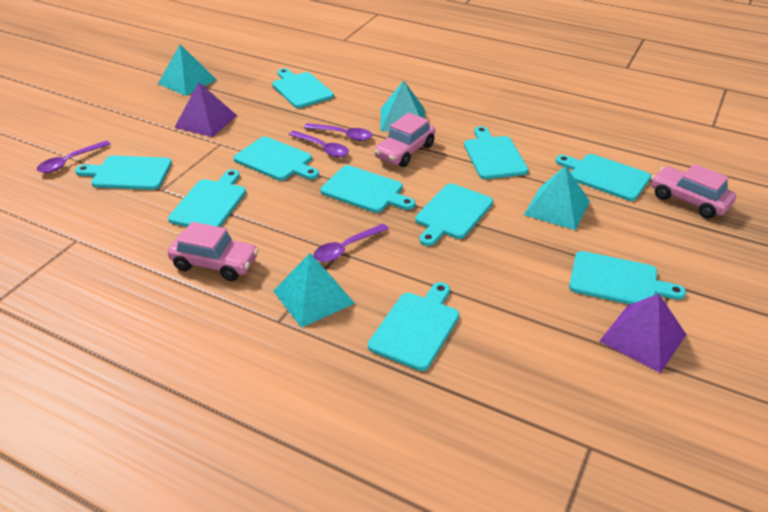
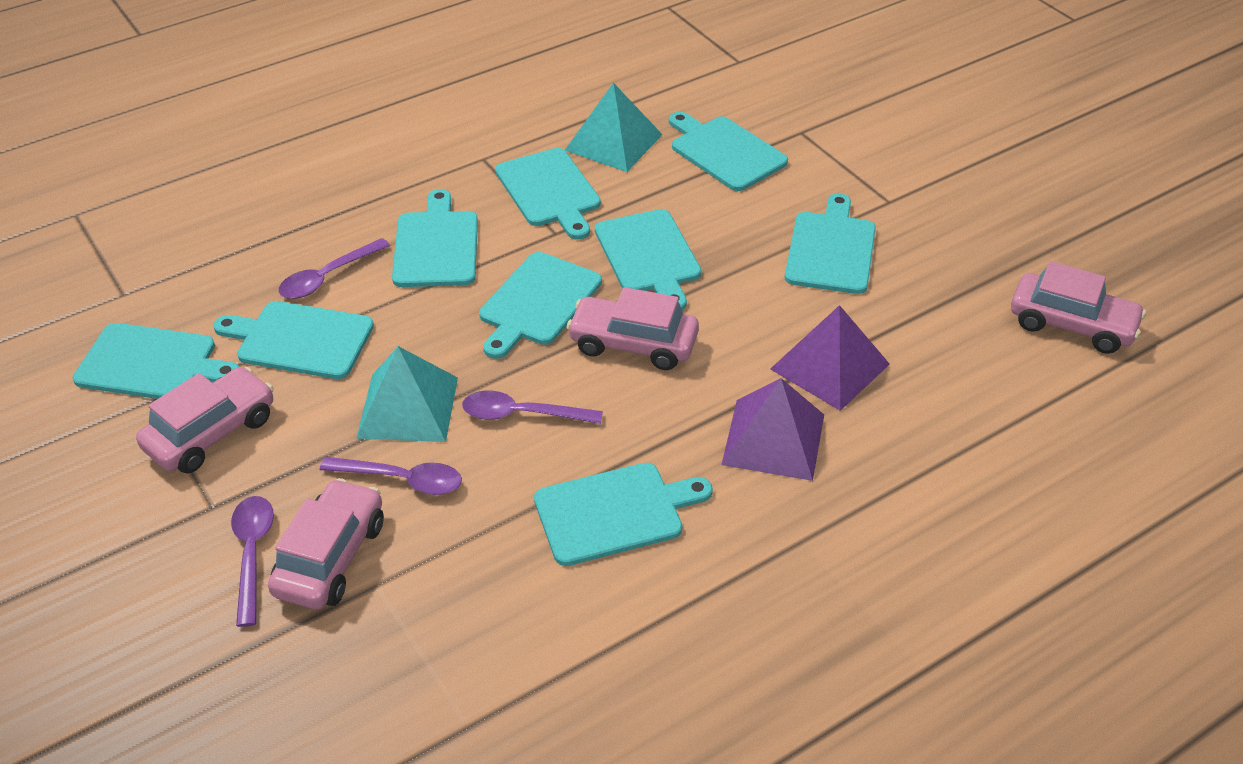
pink car: [168,222,258,281] [374,112,435,167] [651,164,736,219] = 3 -> [136,367,274,473] [268,478,384,609] [566,287,699,370] [1011,261,1146,354] = 4
turquoise cutting board: [75,156,172,190] [168,169,246,227] [233,137,319,181] [272,68,334,108] [320,165,415,213] [368,282,459,371] [415,184,493,246] [464,126,529,179] [555,154,651,201] [569,251,686,305] = 10 -> [73,323,239,399] [213,301,374,379] [392,189,478,287] [479,252,602,359] [495,148,601,240] [534,463,713,566] [595,209,701,310] [669,112,788,191] [785,193,876,294] = 9
turquoise pyramid: [158,44,217,96] [273,253,355,328] [381,80,425,131] [524,165,590,230] = 4 -> [356,346,458,442] [565,83,663,172] = 2

